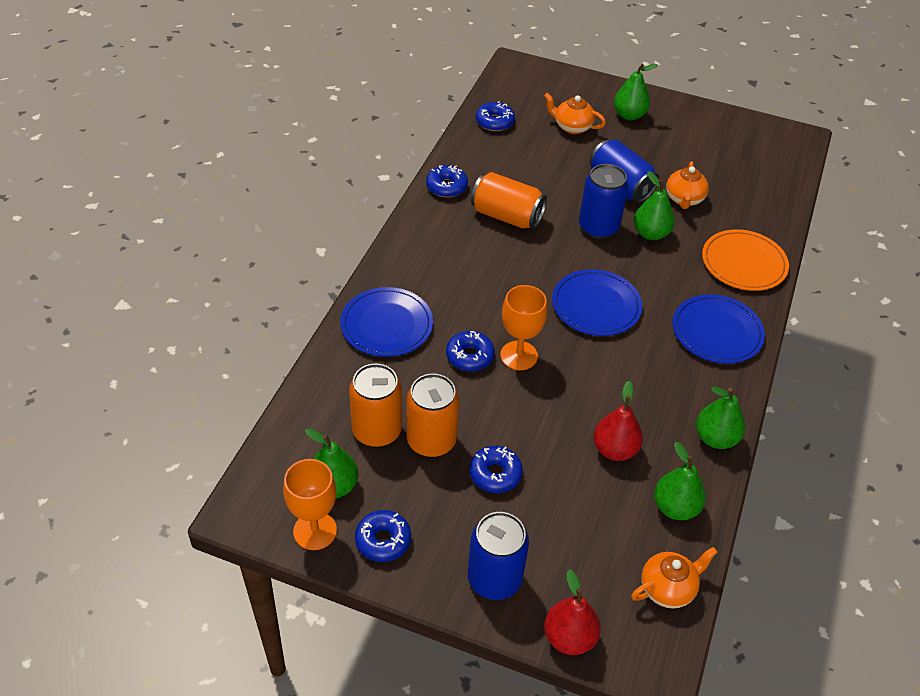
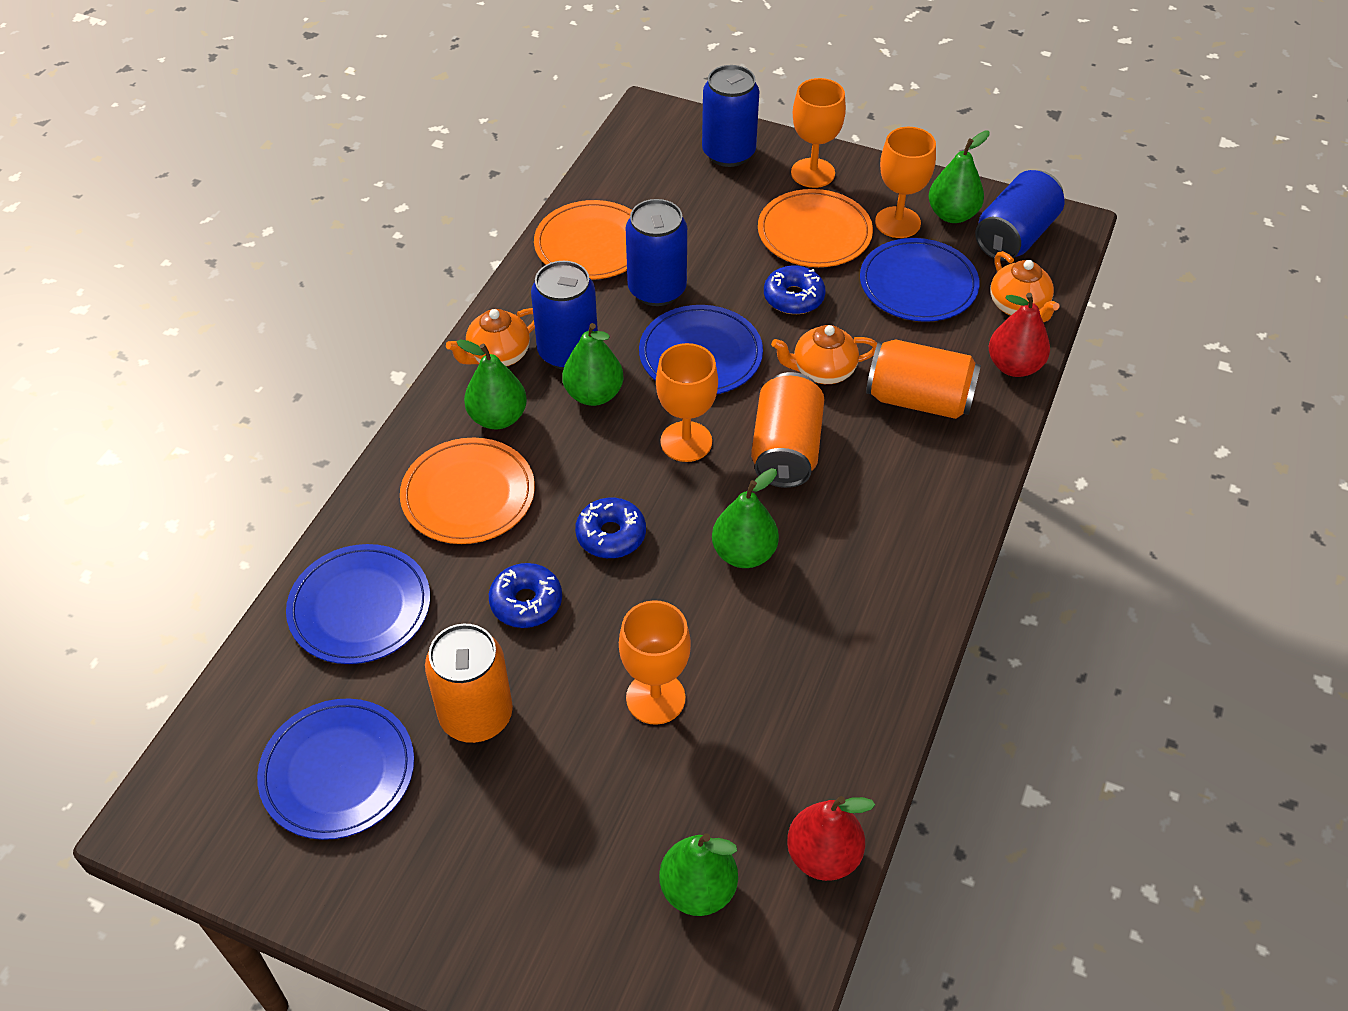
blue can: [468,512,529,600] [579,164,629,239] [590,140,659,203] = 3 -> [531,261,598,370] [626,199,687,306] [702,65,759,167] [975,170,1065,261] = 4
blue donut: [355,510,411,562] [426,165,468,198] [446,331,495,371] [469,446,523,493] [476,101,515,131] = 5 -> [489,563,562,628] [575,498,646,558] [764,265,826,314] = 3
blue plate: [340,287,433,357] [552,269,642,336] [673,294,765,364] = 3 -> [257,699,414,840] [286,544,430,664] [639,305,763,394] [860,238,980,322] = 4
orange goblet: [283,459,337,550] [500,285,547,370] = 2 -> [619,600,691,725] [656,343,718,462] [791,78,846,188] [875,127,936,238] = 4
orange plate: [702,229,789,291] = 1 -> [400,437,535,544] [534,200,632,280] [758,189,873,267] = 3

